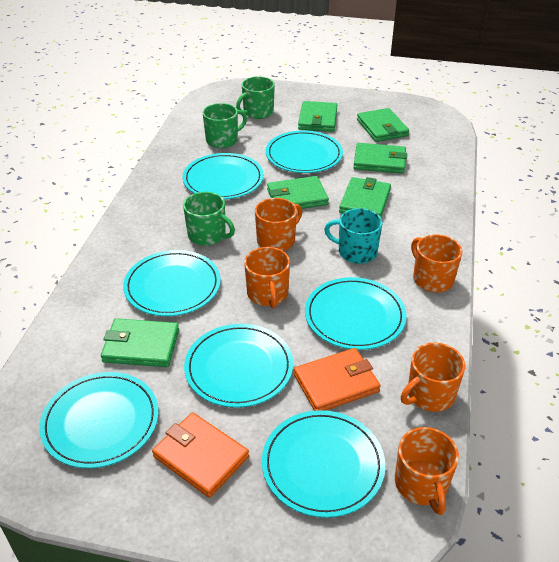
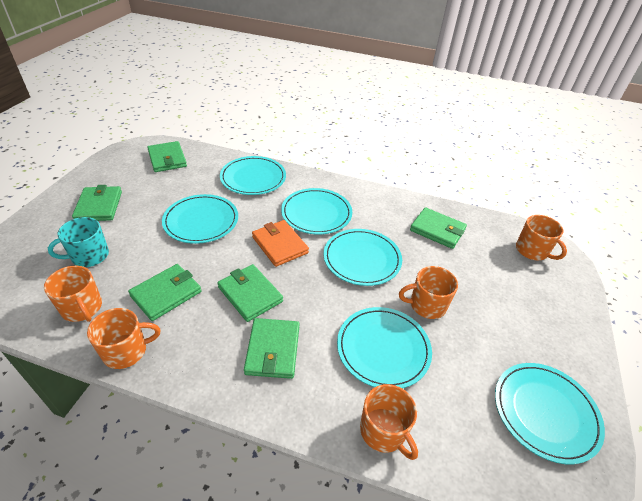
green mug: [183,192,235,246] [203,103,247,148] [236,76,275,119] = 3 -> none = 0
orange wallet: [152,412,249,498] [294,348,381,411] = 2 -> [252,220,309,267] = 1
turquoise plate: [39,372,159,468] [123,250,221,316] [183,153,264,199] [184,324,293,408] [262,410,385,518] [266,131,343,173] [305,277,407,350] = 7 -> [162,194,238,244] [220,156,286,195] [281,188,352,234] [323,229,402,286] [337,307,432,388] [495,363,605,464] = 6

